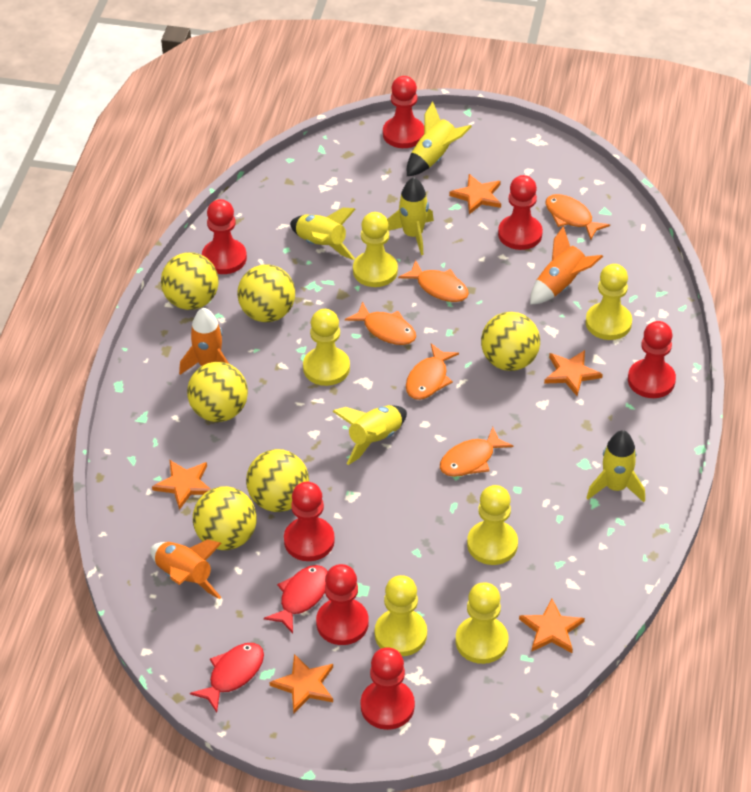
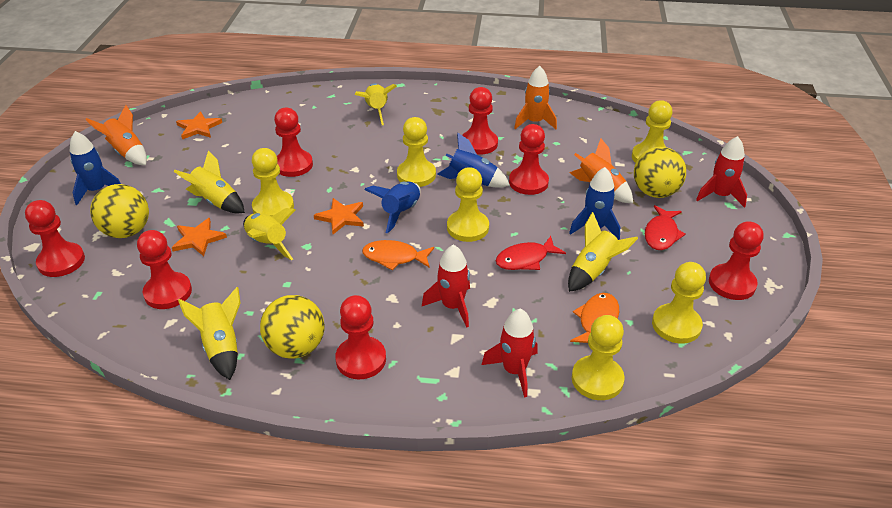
blue rocket: none = 0 -> [70,131,121,205] [364,182,421,233] [437,133,510,188] [569,167,620,240] = 4
orange fish: [345,301,416,345] [398,260,469,302] [406,343,459,400] [440,427,513,477] [546,194,610,240] = 5 -> [362,240,434,270] [570,293,619,343] = 2
orange star: [152,459,211,510] [270,654,333,713] [449,174,501,214] [519,598,585,653] [544,350,603,396] = 5 -> [172,218,227,256] [176,111,222,139] [314,198,364,234] = 3
red rocket: none = 0 -> [422,245,470,328] [482,309,538,398] [696,136,747,208] = 3
yellow ball: [161,252,219,310] [187,362,248,422] [193,486,257,550] [237,265,295,322] [246,449,309,512] [481,312,540,371] = 6 -> [90,184,149,238] [260,295,325,359] [634,147,686,198] = 3

